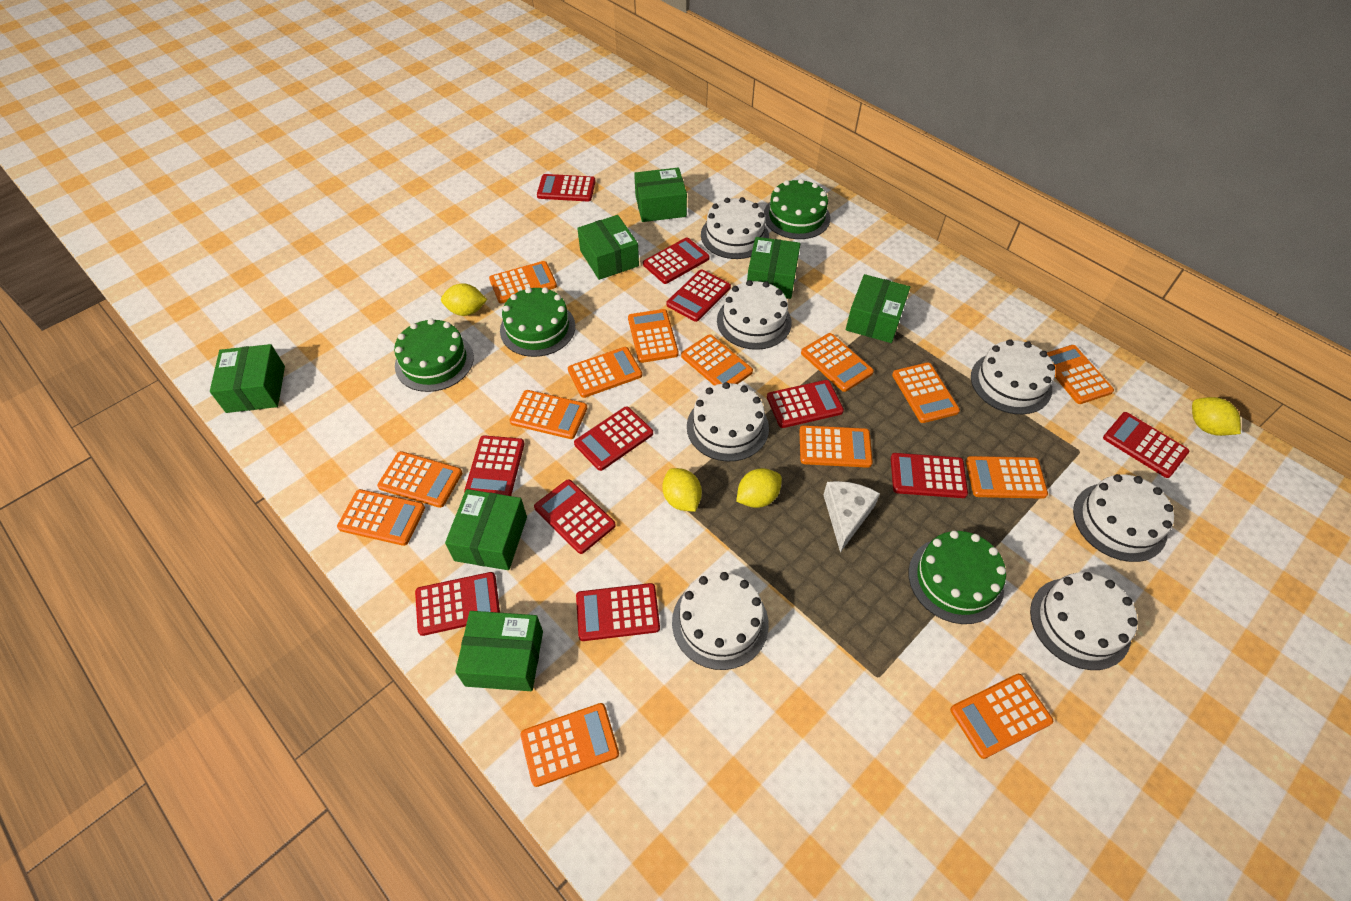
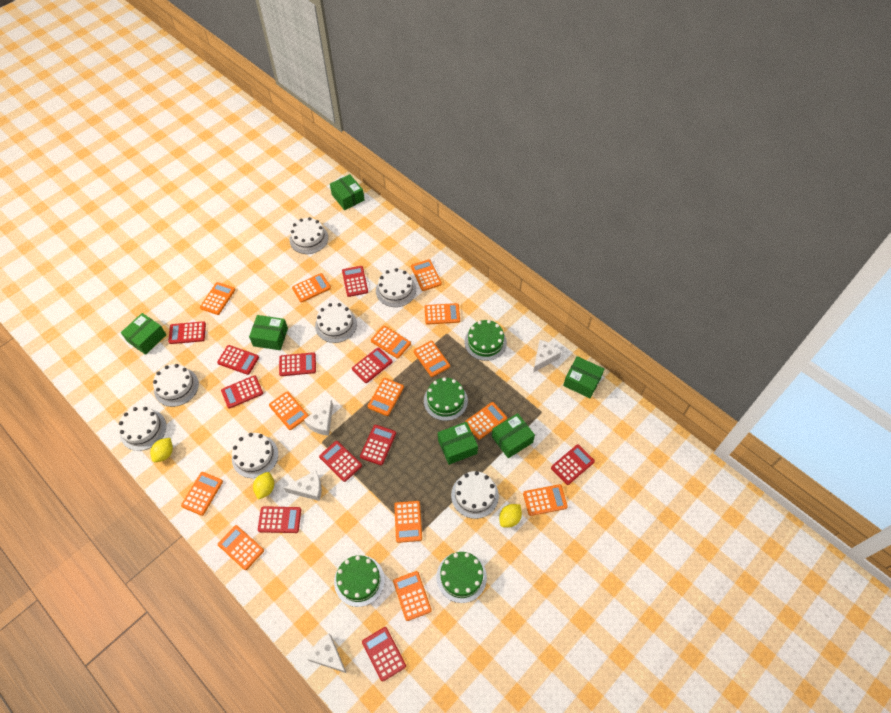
green box: [210,344,285,413] [445,489,527,570] [455,611,543,691] [577,215,639,280] [634,167,687,222] [747,237,800,299] [846,274,910,343] = 7 -> [121,313,166,355] [249,315,288,350] [330,174,364,210] [438,422,478,465] [492,413,535,458] [563,356,604,398] = 6
white cheese: [823,481,880,553] = 1 -> [284,470,322,501] [304,400,333,436] [307,633,346,673] [533,340,561,373] = 4
yellow lemon: [441,283,487,316] [663,468,702,512] [736,468,782,508] [1192,397,1241,436] = 4 -> [150,438,173,462] [253,472,274,500] [499,504,522,528] = 3

